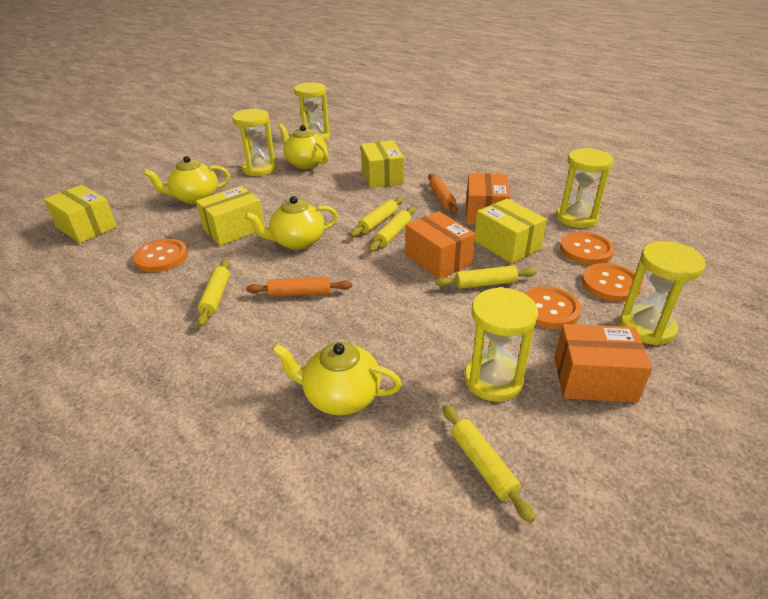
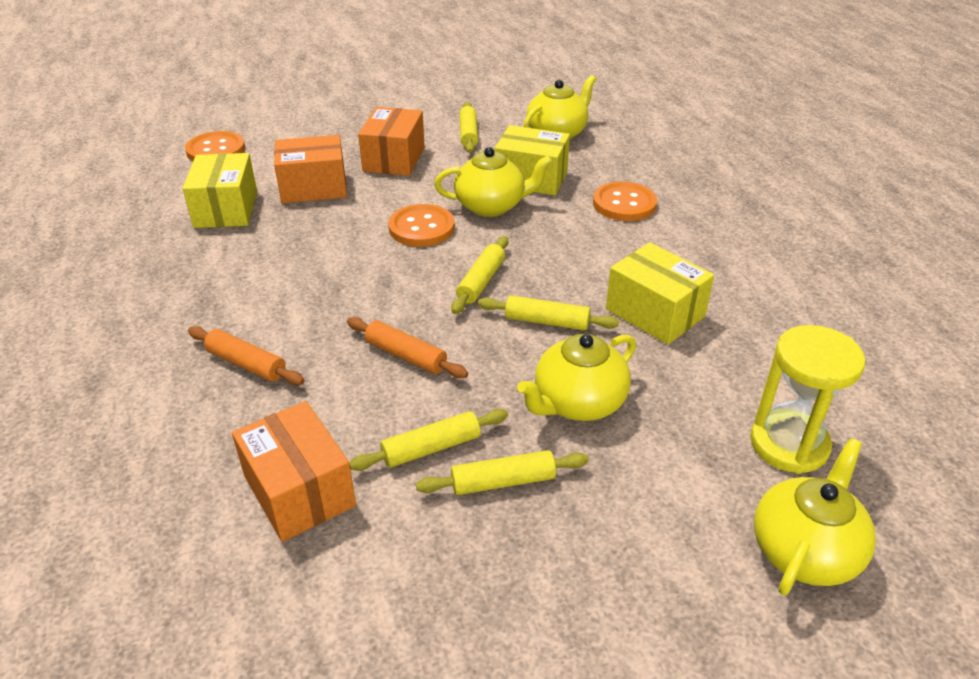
orange button: [133,239,188,272] [524,286,581,329] [560,232,615,265] [582,263,642,302] = 4 -> [185,131,245,161] [388,204,455,247] [593,181,657,221] = 3
yellow box: [44,185,117,243] [196,186,265,246] [361,140,404,188] [475,199,547,264] = 4 -> [182,153,257,228] [495,125,570,195] [606,242,714,345] = 3
yellow hourglass: [232,109,276,176] [294,82,330,141] [464,287,538,402] [556,148,613,228] [619,241,705,346] = 5 -> [750,325,866,474] = 1

